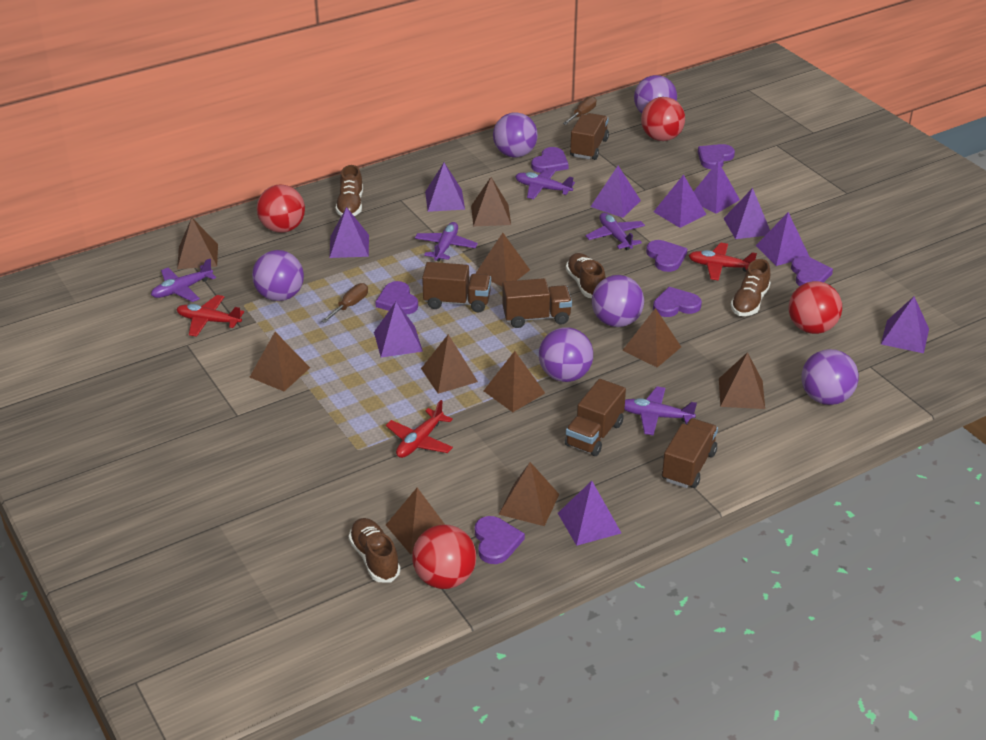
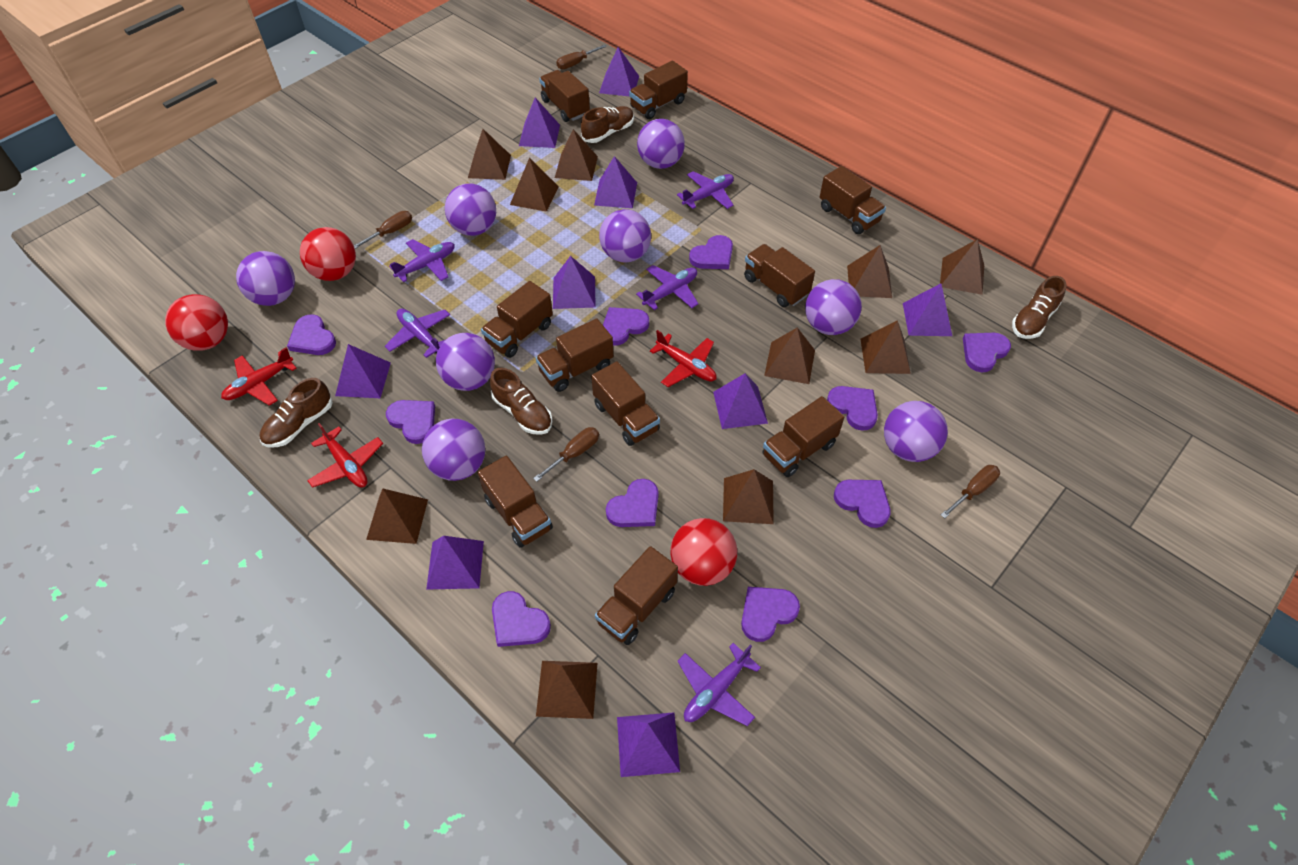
brown screwdriver: [321,283,368,323] [563,96,596,125] = 2 -> [354,211,412,249] [533,427,599,482] [556,44,607,69] [941,465,1000,518] = 4
brown truck: [422,262,491,312] [502,278,572,328] [565,379,626,456] [570,113,609,160] [662,418,718,488] = 5 -> [478,456,553,548] [481,281,553,358] [536,318,614,392] [539,70,590,122] [591,361,660,446] [595,546,678,645] [629,61,688,119] [744,244,815,307] [762,396,844,477] [820,166,886,234] = 10
purple ball: [252,250,304,301] [493,112,538,158] [539,327,593,382] [592,275,644,327] [634,75,677,114] [801,349,859,405] = 6 -> [236,251,295,306] [422,419,485,481] [436,333,495,391] [445,184,496,236] [599,209,651,263] [637,119,685,169] [805,279,862,335] [884,401,948,462] = 8
purple heart: [375,281,418,315] [475,516,525,564] [531,147,569,173] [646,240,687,272] [653,287,702,317] [698,144,735,169] [791,256,833,286] = 7 -> [287,314,336,355] [386,400,435,444] [492,591,551,647] [603,307,649,345] [606,479,659,527] [689,235,733,269] [741,587,800,642] [827,386,878,431] [834,480,891,528] [963,333,1011,372] = 10
purple pyramid: [329,207,369,258] [374,302,423,358] [425,163,465,212] [558,481,621,546] [591,166,641,218] [654,175,707,228] [694,162,740,214] [723,188,770,239] [755,212,809,266] [881,296,929,353] = 10 -> [335,344,391,398] [426,536,484,590] [519,98,560,148] [553,256,596,309] [594,156,637,208] [599,47,639,97] [617,712,680,777] [713,373,768,429] [903,284,952,336] = 9
red ball: [257,184,305,233] [412,524,476,589] [641,97,685,141] [789,281,842,334] = 4 -> [165,294,228,351] [300,227,356,281] [670,518,737,586] = 3

